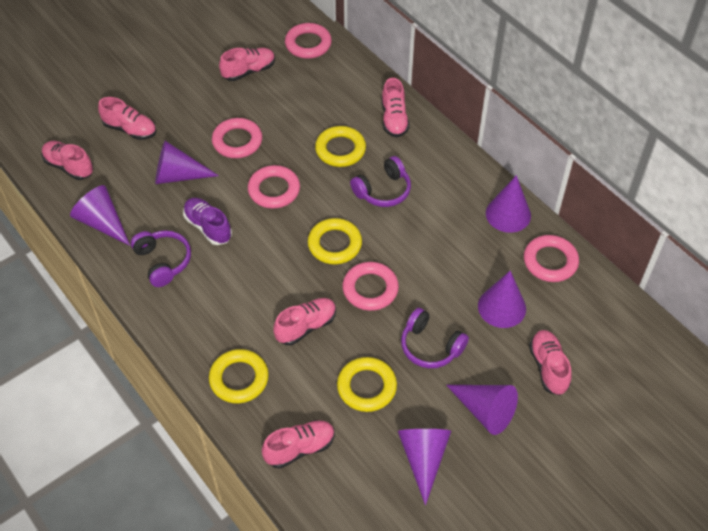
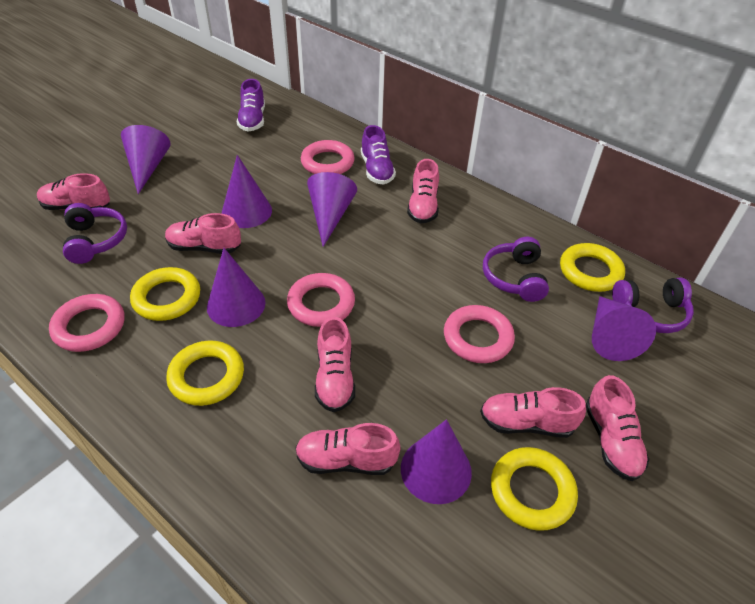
pink ring: [212,118,262,158] [248,165,300,209] [285,23,332,59] [342,262,399,311] [524,235,579,282] = 5 -> [49,294,124,352] [287,273,355,327] [301,140,355,174] [444,305,515,363] = 4
purple shoe: [183,198,232,245] = 1 -> [237,79,265,132] [361,125,396,185] = 2

